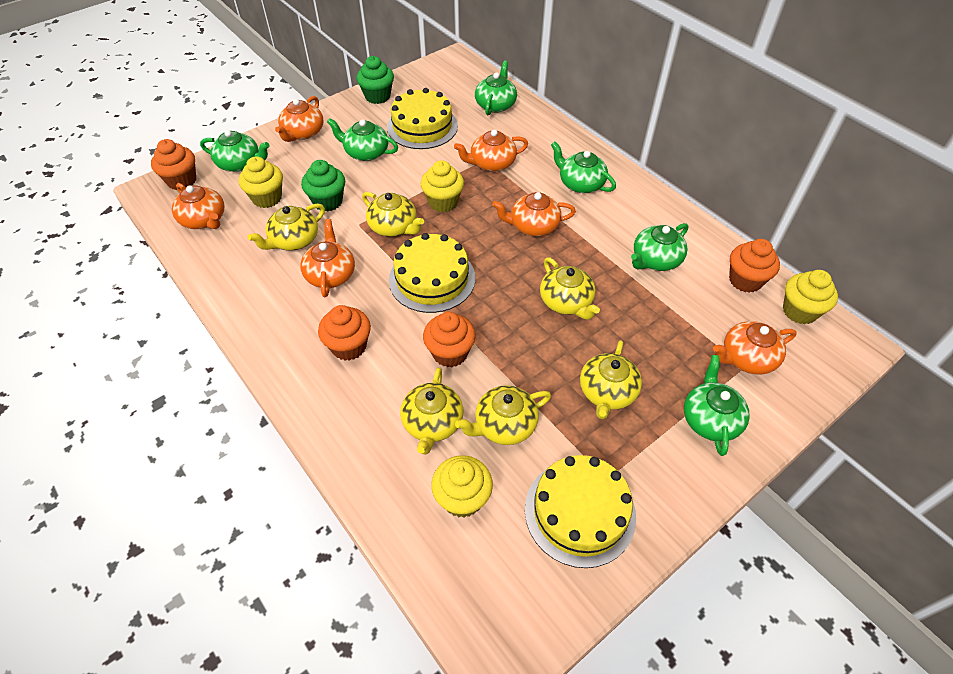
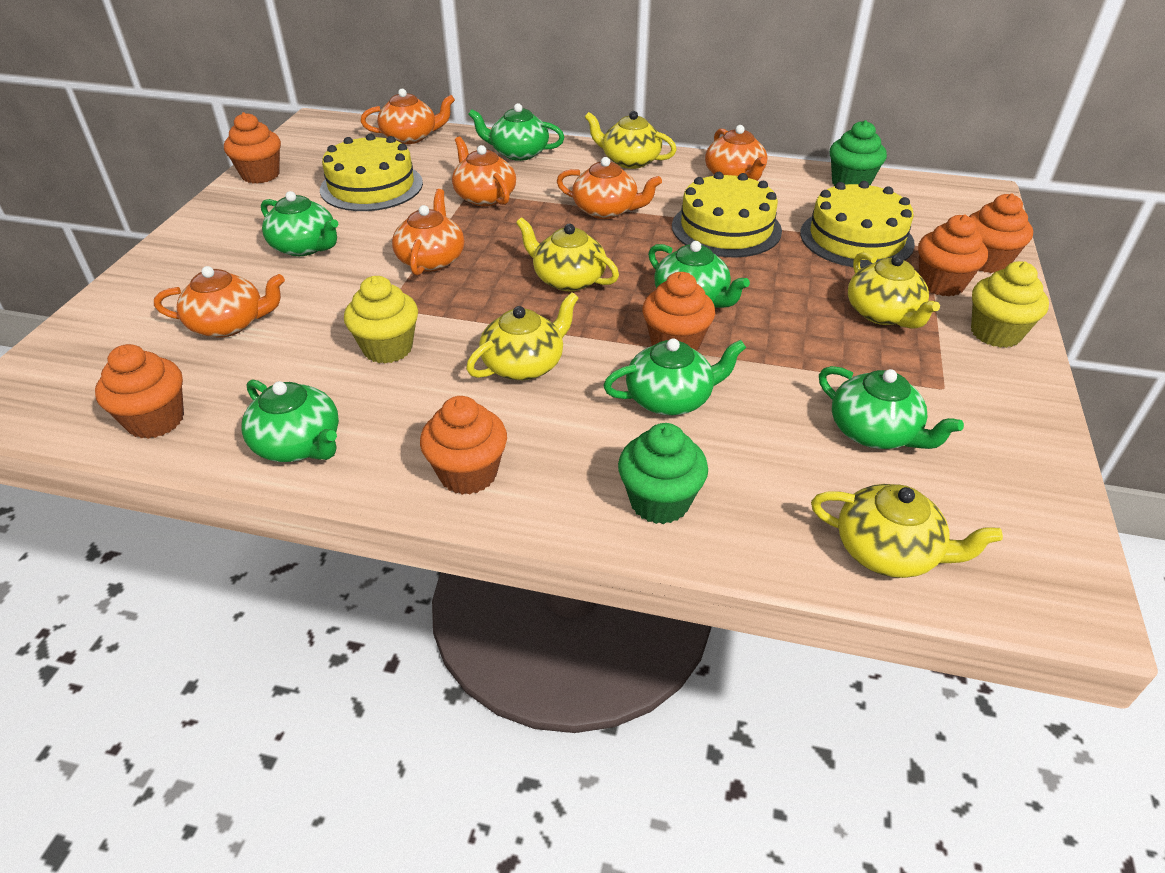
orange cupcake: [151,139,196,190] [318,305,371,361] [423,312,476,367] [729,239,780,293] = 4 -> [95,344,184,439] [224,112,281,184] [420,396,507,495] [642,272,715,351] [918,214,988,296] [969,193,1033,273] = 6
yellow cupcake: [239,156,283,208] [421,160,464,212] [432,455,493,518] [783,270,838,324] = 4 -> [344,276,418,363] [971,261,1049,348] = 2
yellow teapot: [248,203,325,251] [362,192,424,237] [400,367,463,454] [455,385,551,445] [540,257,600,320] [580,340,642,420] = 6 -> [466,292,579,380] [516,217,619,291] [585,111,677,169] [811,484,1003,578] [848,252,940,329] = 5

